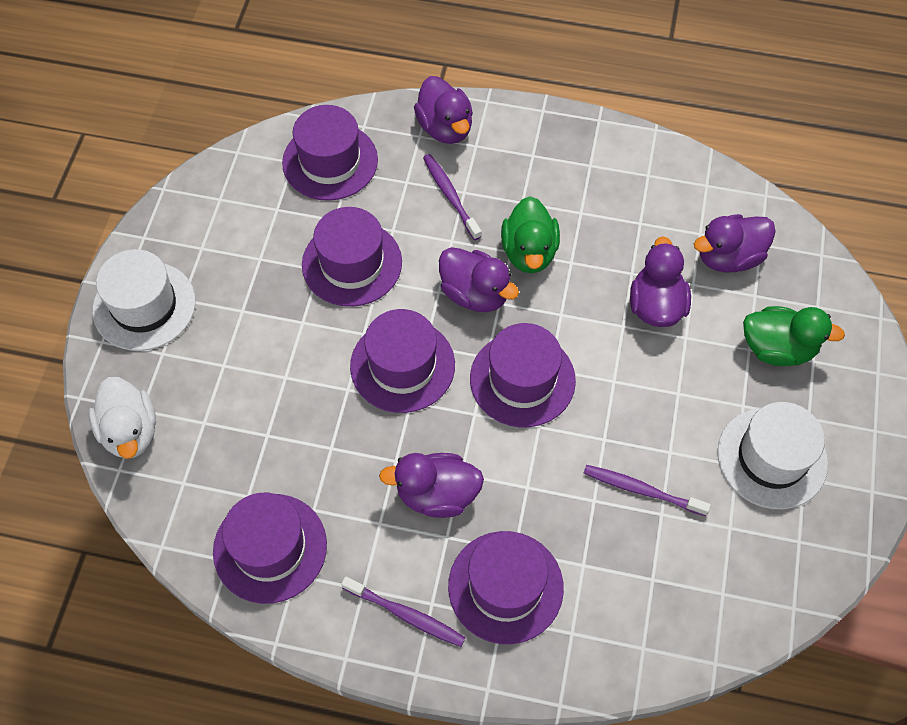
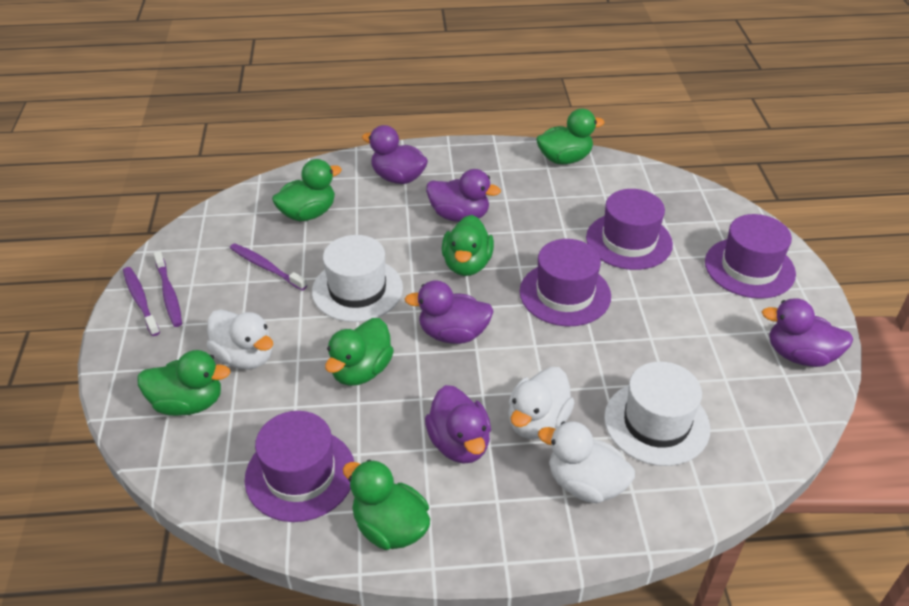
green duck: [501,196,560,273] [743,306,845,366] = 2 -> [137,350,230,416] [272,159,342,221] [325,318,394,386] [343,459,430,550] [442,215,494,276] [536,108,605,164] = 6
purple hat: [213,493,327,604] [282,105,378,201] [302,207,402,307] [350,309,455,413] [448,531,564,644] [470,323,576,427] = 6 -> [245,411,354,522] [520,239,611,326] [586,189,673,270] [705,214,796,299] = 4
white duck: [89,377,156,459] = 1 -> [207,309,273,369] [508,367,575,439] [538,421,635,503] = 3

